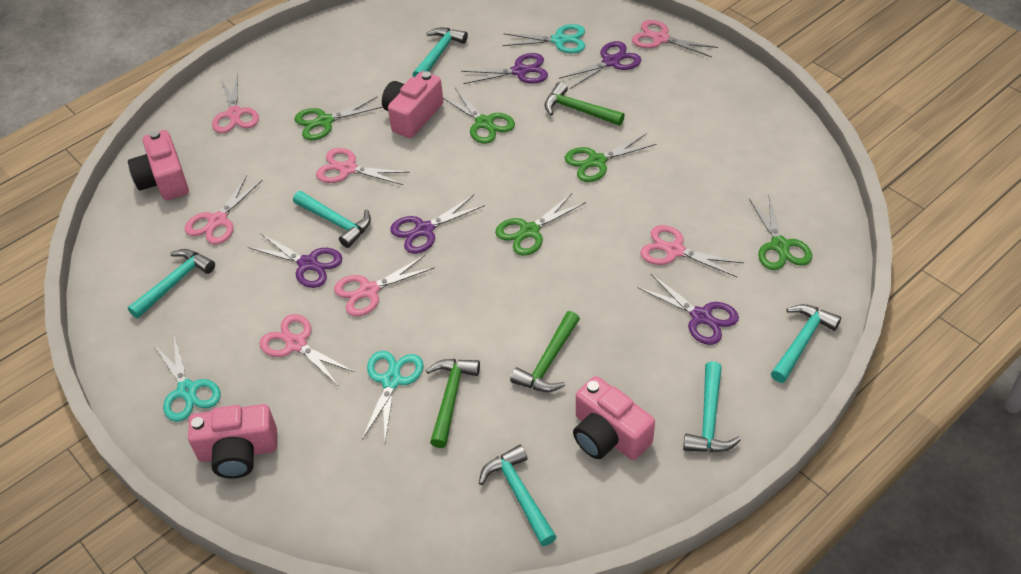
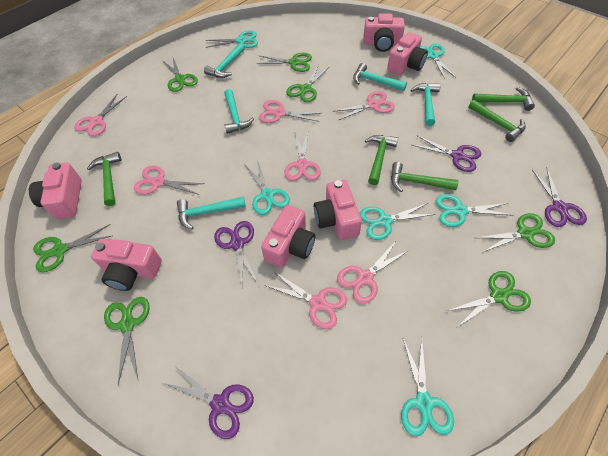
green hammer: [426,359,480,448] [510,311,580,392] [545,82,625,126] = 3 -> [87,152,121,206] [365,135,398,185] [391,162,459,192] [468,100,526,142] [472,87,535,111] = 5
green scissors: [294,96,382,141] [443,88,515,144] [495,193,586,256] [565,133,657,182] [749,196,812,270] = 5 -> [33,224,113,272] [104,297,150,384] [162,58,198,92] [256,53,312,72] [286,65,329,102] [447,271,531,326] [476,213,555,252] = 7
pink camera: [128,130,189,200] [188,404,277,478] [382,71,443,138] [573,376,655,460] = 4 -> [29,162,82,219] [91,239,162,291] [261,205,315,268] [314,180,362,240] [363,13,405,52] [387,32,428,75] = 6
purple scissors: [248,233,342,288] [390,195,485,254] [461,53,548,84] [559,41,641,89] [638,274,739,345] = 5 -> [163,366,254,439] [214,221,259,291] [412,135,481,172] [532,169,587,227] = 4
turquoise hammer: [128,249,215,318] [293,191,371,248] [413,28,468,77] [479,445,557,546] [683,361,741,452] [771,304,841,383] = 6 -> [177,196,246,229] [204,43,245,78] [224,89,254,134] [353,63,407,91] [410,83,441,126] = 5
turquoise scissors: [154,336,221,422] [362,351,423,441] [503,24,585,53] = 3 -> [205,30,258,48] [245,159,290,215] [360,203,435,240] [401,337,454,436] [420,43,456,79] [436,194,513,227] = 6

